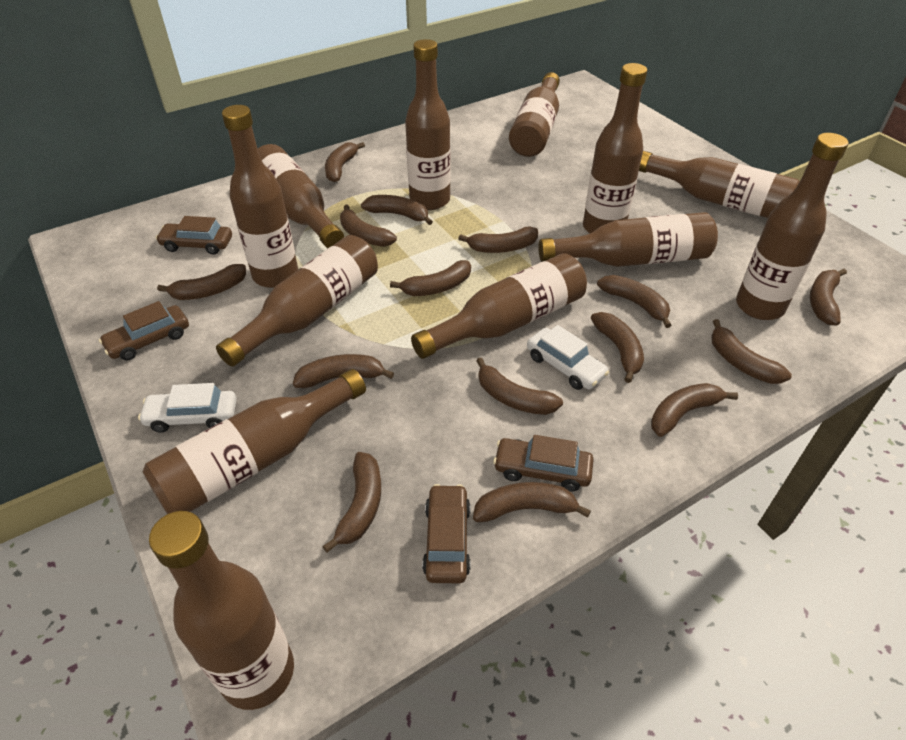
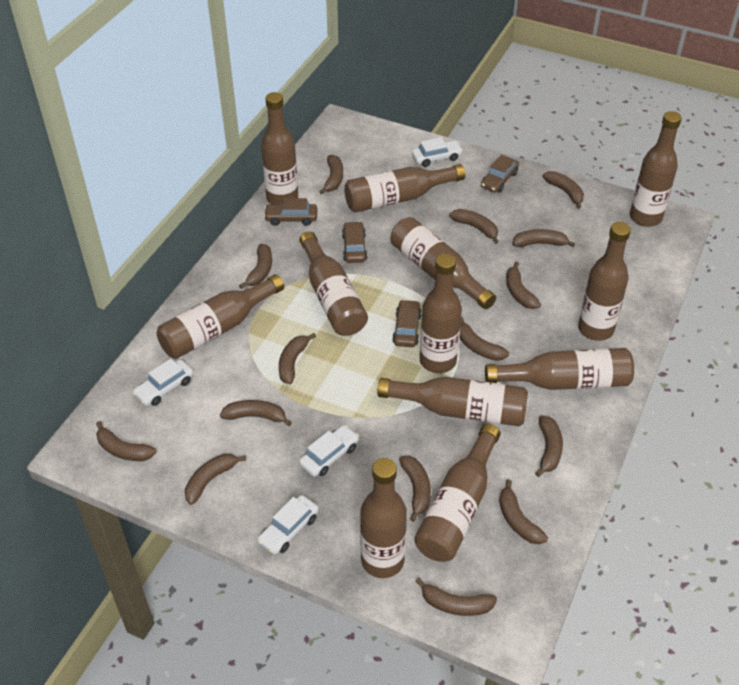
white car: [138,383,237,433] [527,325,609,390] = 2 -> [133,359,193,406] [257,495,319,555] [299,425,359,477] [412,137,463,167] = 4

